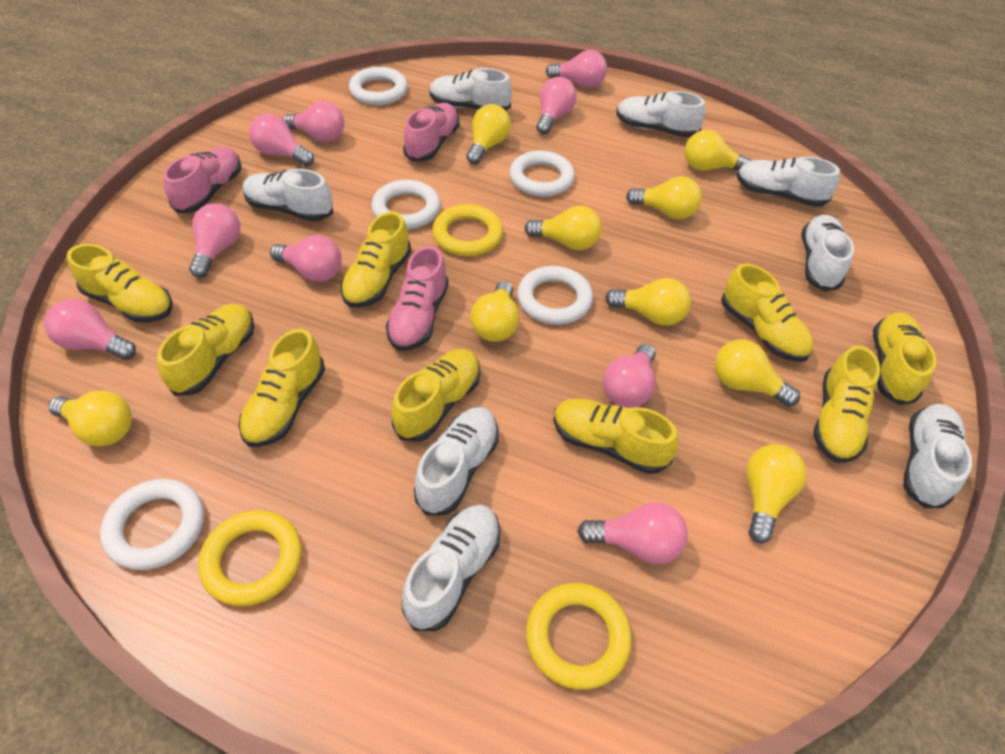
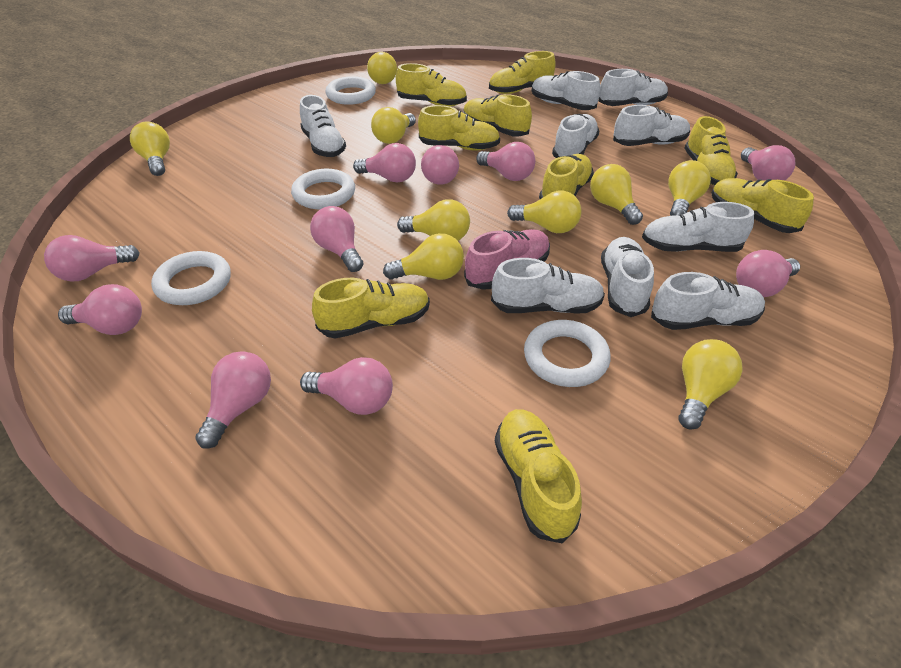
pink light bulb: [44,299,136,360] [189,203,240,278] [249,114,314,166] [270,235,342,282] [283,101,344,142] [536,77,577,134] [546,50,607,88] [577,502,688,564] [603,344,656,408] = 9 -> [44,235,140,282] [58,284,142,335] [195,351,271,449] [300,357,393,415] [310,206,363,272] [353,143,416,182] [421,145,459,185] [476,142,535,181] [736,250,800,297] [741,145,795,181] = 10
pink shoe: [163,147,242,213] [386,246,449,351] [403,103,459,162] = 3 -> [464,229,550,290] = 1
white ring: [100,479,204,570] [349,67,408,105] [371,180,440,229] [510,150,575,197] [517,266,593,325] = 5 -> [151,251,231,305] [291,169,355,209] [326,76,376,105] [524,320,610,387] = 4
white shoe: [243,169,333,222] [402,505,501,631] [414,407,499,516] [430,68,512,111] [616,91,705,138] [737,156,840,207] [801,215,854,291] [903,404,972,508] = 8 -> [300,95,346,157] [491,258,605,313] [531,71,601,110] [552,114,599,158] [599,69,668,106] [601,237,654,317] [613,105,690,146] [642,202,754,252] [651,272,765,330] = 9
yellow ring: [198,510,302,606] [432,204,503,256] [526,583,632,690] = 3 -> none = 0

